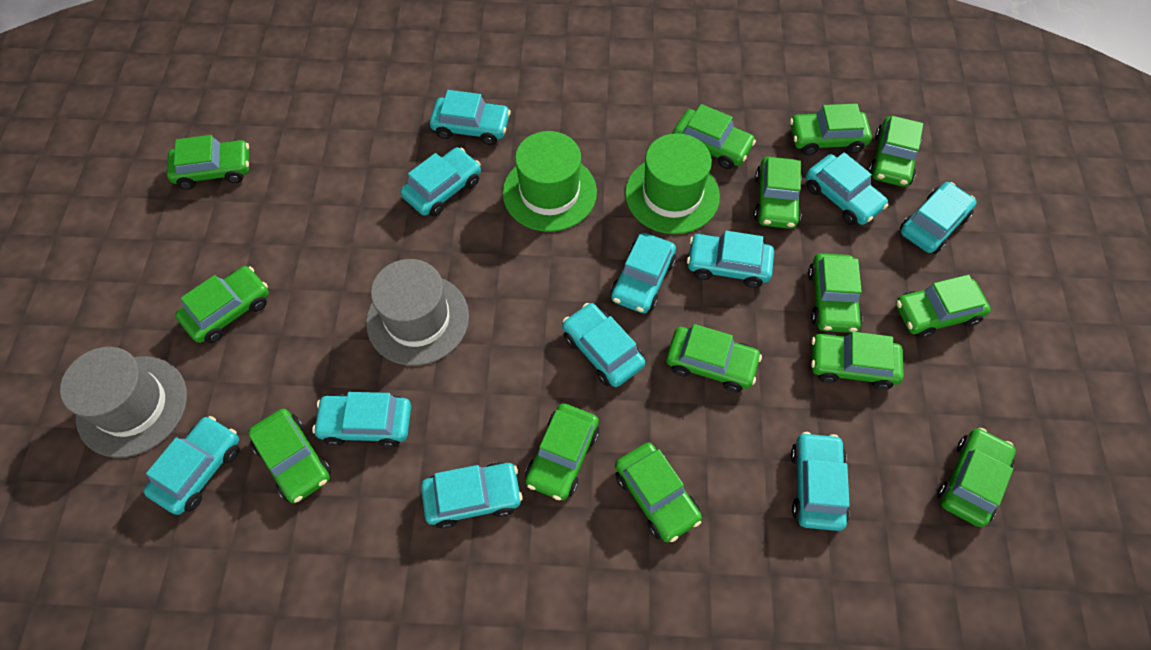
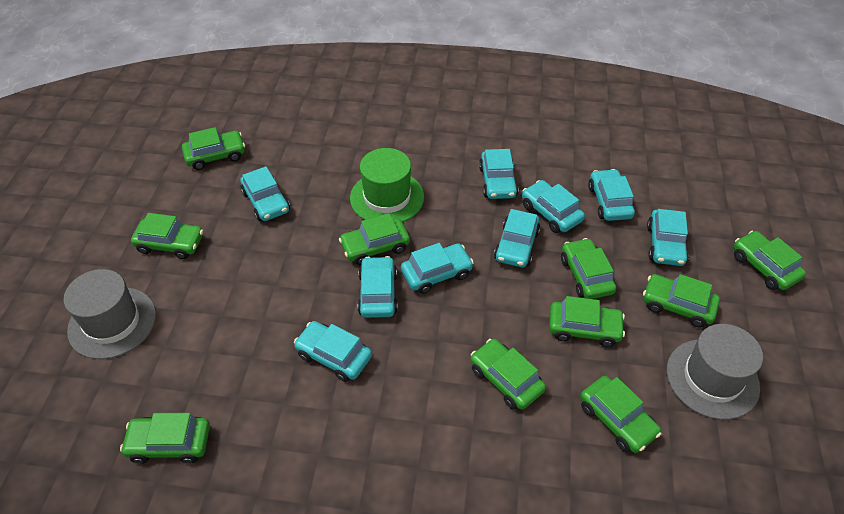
green car: [167,135,249,189] [175,266,269,343] [248,409,331,503] [525,403,599,500] [615,442,702,542] [666,324,762,392] [673,104,756,169] [754,157,802,229] [790,103,872,155] [808,253,863,333] [811,332,904,390] [868,116,923,187] [896,275,991,339] [938,428,1016,527] = 14 -> [120,413,210,464] [131,213,203,259] [182,127,245,170] [339,213,410,265] [470,339,546,410] [549,296,625,347] [561,238,616,299] [580,376,661,453] [643,274,720,327] [734,231,806,290] = 10
green hat: [503,131,597,232] [625,133,720,234] = 2 -> [350,148,424,222] = 1
turquoise car: [143,416,240,515] [312,392,411,448] [401,147,481,217] [421,462,522,529] [430,90,511,145] [562,303,645,387] [610,233,676,314] [687,231,774,288] [791,432,850,531] [806,152,888,225] [900,182,977,254] = 11 -> [240,166,290,221] [294,321,372,382] [357,256,398,318] [401,243,474,294] [479,149,518,199] [494,209,540,267] [522,180,585,233] [588,169,635,221] [647,209,689,266] = 9

